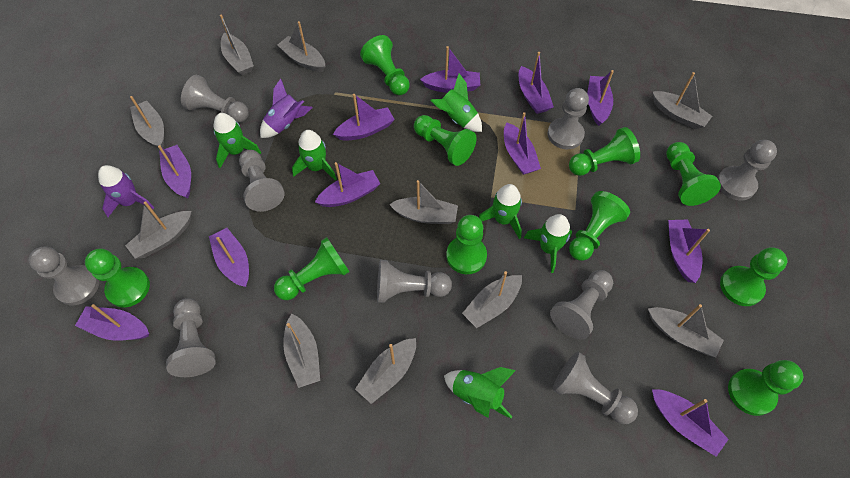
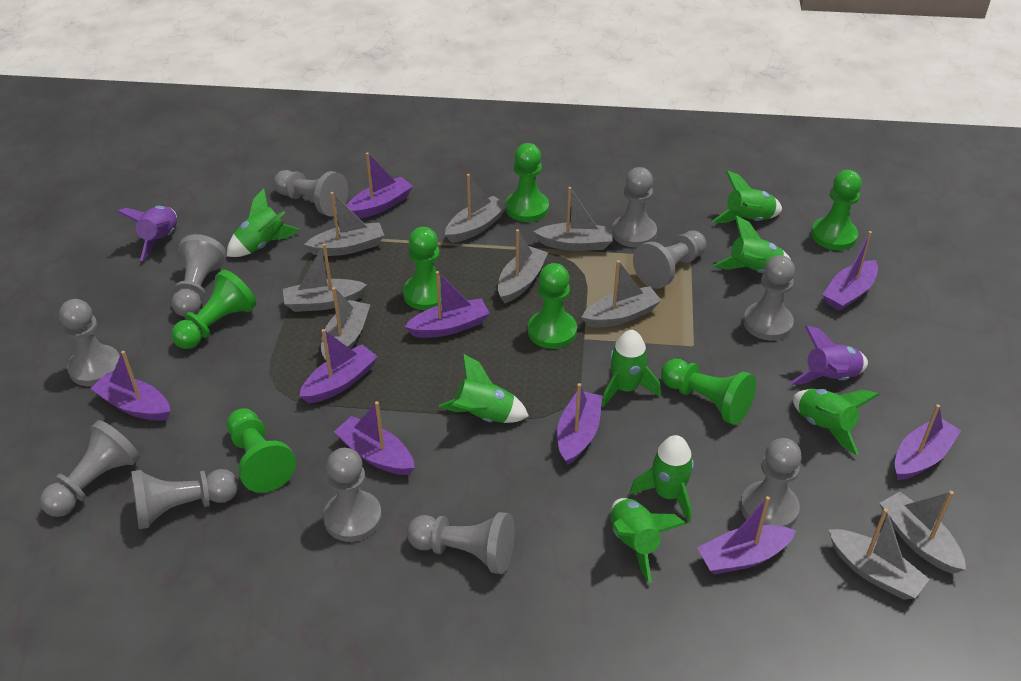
green pawn: [85,248,150,307] [274,237,350,300] [360,35,410,95] [414,115,476,166] [446,215,487,274] [569,127,640,176] [569,191,630,261] [666,142,721,206] [720,247,787,306] [728,360,803,416] = 10 -> [171,270,256,349] [227,408,296,493] [403,227,442,310] [506,143,549,222] [528,263,577,349] [661,359,756,425] [811,170,862,250] = 7
green rocket: [213,113,261,168] [292,130,337,181] [430,73,482,132] [444,367,516,419] [479,184,522,239] [524,214,572,273] = 6 -> [227,188,299,257] [439,354,529,423] [601,330,661,407] [610,498,686,583] [630,435,694,522] [712,170,782,223] [713,216,791,273] [793,389,880,455] = 8
grey boat: [125,201,192,259] [130,96,164,148] [220,15,254,75] [277,21,326,72] [283,314,320,388] [355,338,416,404] [389,180,458,224] [462,271,522,328] [648,304,724,357] [653,72,712,129] = 10 -> [283,243,367,312] [304,192,384,256] [321,287,370,360] [445,174,508,243] [498,229,548,304] [534,187,612,251] [581,260,662,328] [829,508,930,600] [880,491,966,574] = 9
grey pawn: [29,246,99,305] [166,298,216,377] [181,75,249,123] [239,150,285,212] [377,260,452,303] [547,88,589,149] [550,270,613,339] [553,352,638,424] [717,140,777,201] = 9 -> [40,420,140,517] [59,299,120,386] [131,469,238,529] [172,234,227,317] [273,170,348,216] [323,448,382,542] [407,512,515,574] [612,167,657,248] [633,231,706,289] [741,438,802,528] [743,255,795,341] = 11
purple boat: [75,304,149,341] [158,145,191,199] [209,228,249,287] [315,162,380,207] [333,94,395,141] [420,46,480,93] [504,112,541,175] [519,52,554,114] [587,70,614,126] [652,389,729,457] [668,219,710,283] = 11 -> [90,351,170,421] [299,329,378,403] [334,401,415,475] [346,152,413,219] [405,271,490,338] [557,383,602,465] [697,496,796,575] [822,231,878,311] [895,404,961,480] = 9

